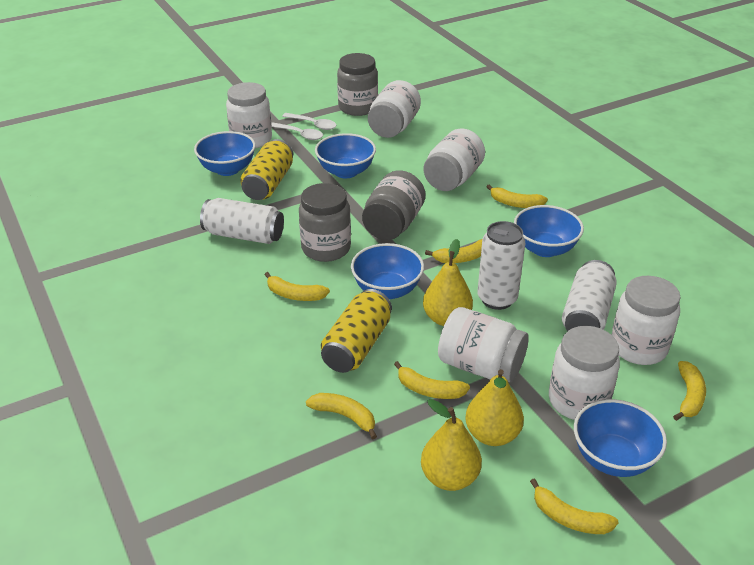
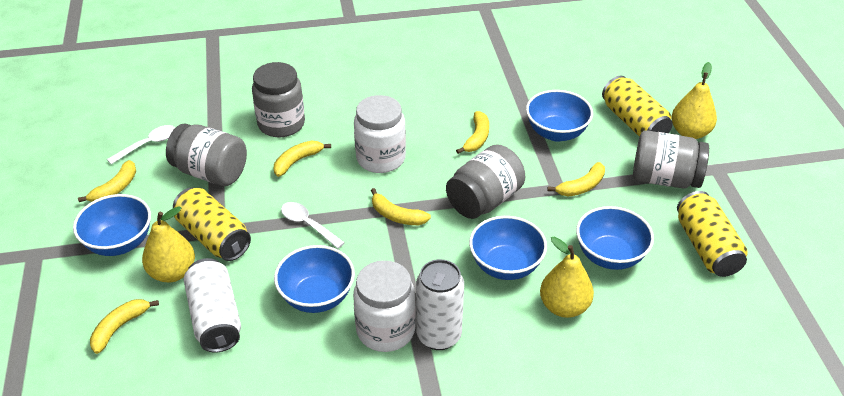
grey jar: [299,183,351,262] [337,53,378,116] [362,170,425,240] = 3 -> [166,123,247,186] [252,62,305,137] [446,144,526,219] [633,130,709,188] = 4
white can: [200,198,284,244] [477,221,526,310] [562,260,617,331] = 3 -> [184,258,241,353] [416,259,464,350] = 2
white jar: [226,82,272,148] [368,80,421,138] [424,128,485,191] [438,307,529,382] [549,326,620,420] [611,276,681,365] = 6 -> [353,260,416,352] [354,95,406,173] = 2
yellow banana: [264,272,330,301] [306,393,377,439] [394,361,470,399] [425,239,482,263] [487,185,548,208] [530,478,619,534] [673,361,706,421] = 7 -> [78,160,136,202] [90,299,159,354] [274,140,331,177] [371,188,431,225] [456,111,489,154] [547,162,605,197] = 6
yellow can: [240,139,293,200] [321,289,392,373] = 2 -> [173,188,251,261] [602,76,673,137] [677,191,748,277] = 3

